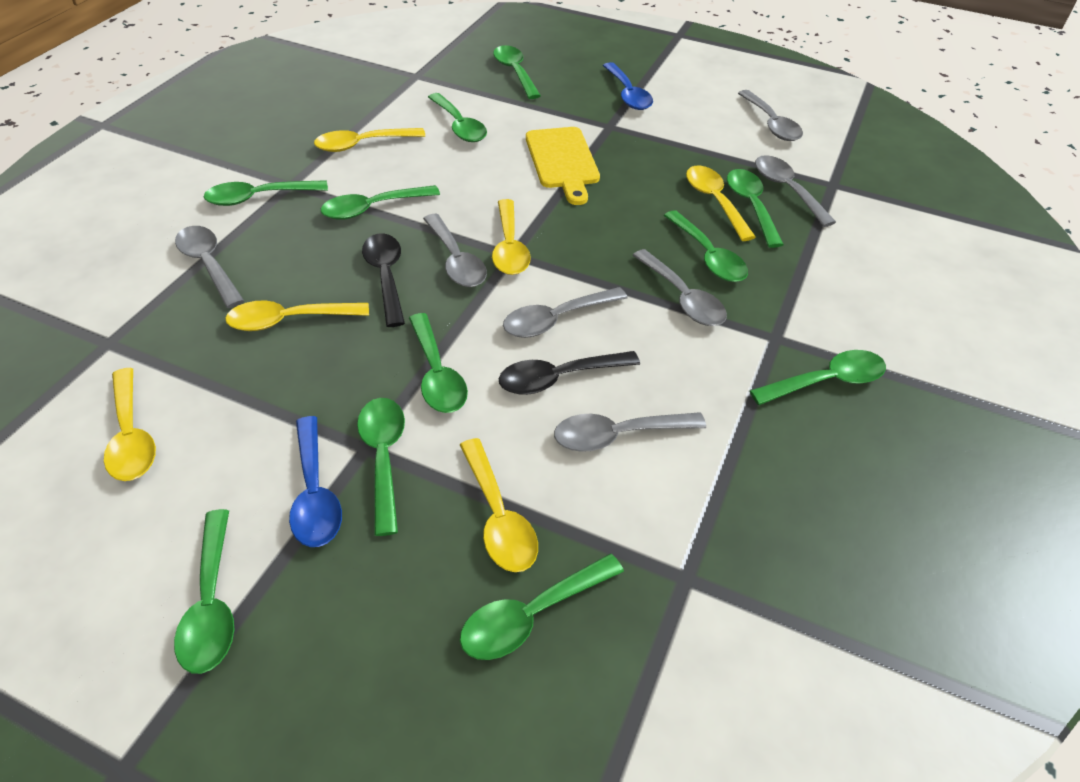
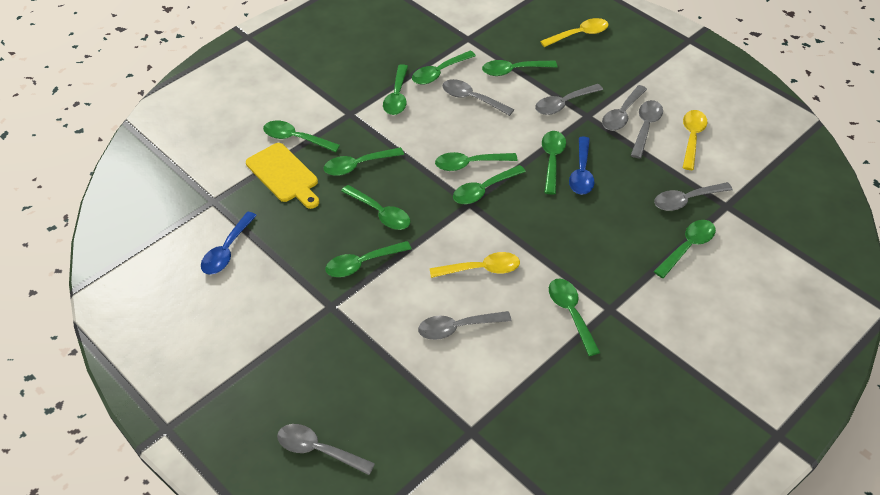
black spoon: [362,234,405,327] [499,351,640,395] = 2 -> none = 0
green spoon: [174,509,234,674] [203,180,328,206] [321,185,440,220] [357,398,405,536] [409,313,468,413] [428,93,487,142] [460,554,624,660] [493,45,541,99] [664,210,748,282] [727,169,784,248] [750,350,886,405] = 11 -> [263,121,340,152] [324,147,404,176] [325,241,412,277] [341,185,410,230] [383,64,408,115] [412,51,476,85] [435,152,517,171] [453,165,526,204] [482,60,557,76] [542,131,566,194] [549,279,600,356] [654,220,716,278] = 12
yellow spoon: [104,368,156,481] [225,301,369,331] [314,128,425,152] [460,438,538,572] [492,199,531,275] [686,165,756,241] = 6 -> [430,252,520,278] [540,18,609,47] [683,110,707,170] = 3

